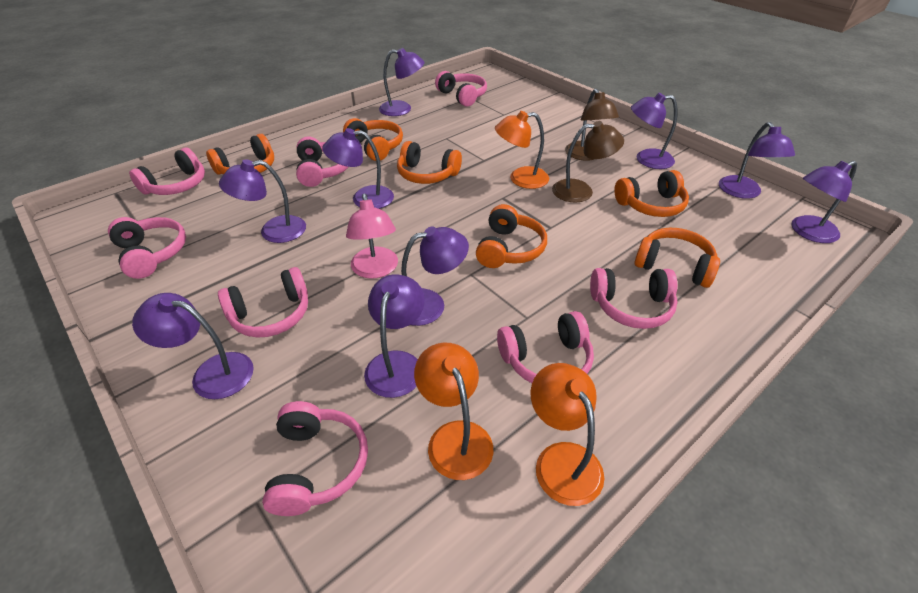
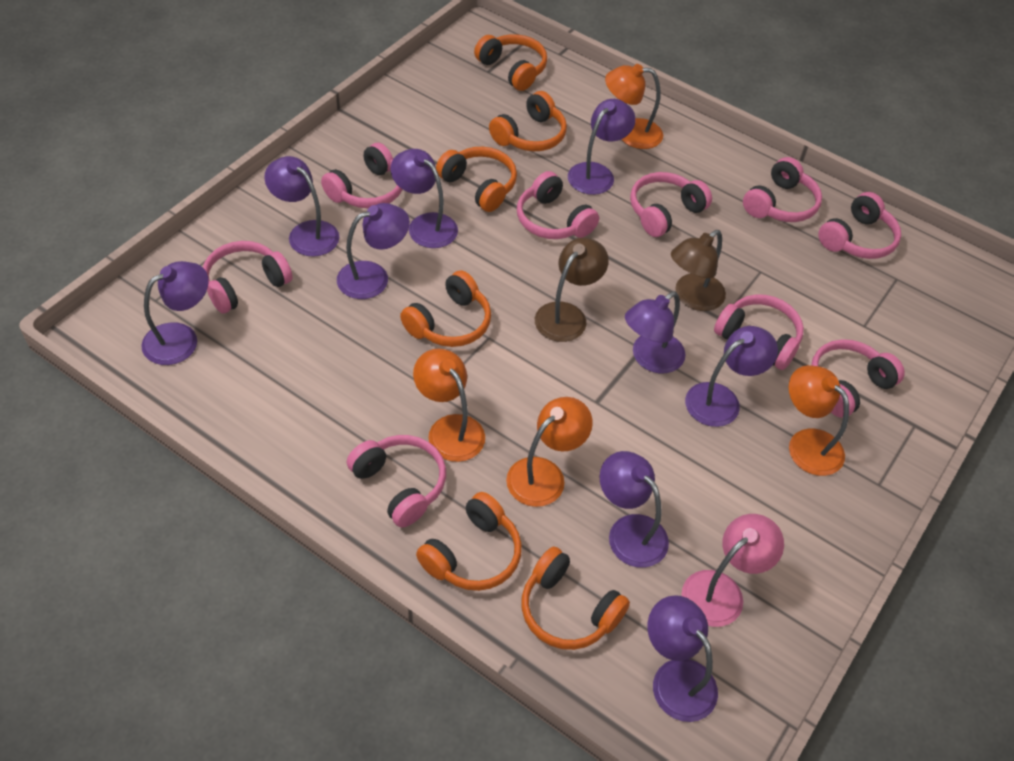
orange lamp: [414,342,493,480] [495,111,549,189] [531,363,604,506] = 3 -> [413,348,485,462] [506,397,593,507] [605,64,663,149] [789,365,849,476] = 4
pink headphones: [108,217,186,279] [129,148,205,195] [218,267,308,338] [262,401,368,516] [296,137,348,187] [435,71,487,107] [497,311,594,383] [590,268,678,329] = 8 -> [203,241,293,314] [321,143,403,208] [347,435,446,528] [517,171,599,239] [630,172,712,237] [714,295,804,370] [743,157,822,222] [811,339,905,418] [818,192,901,259] = 9

